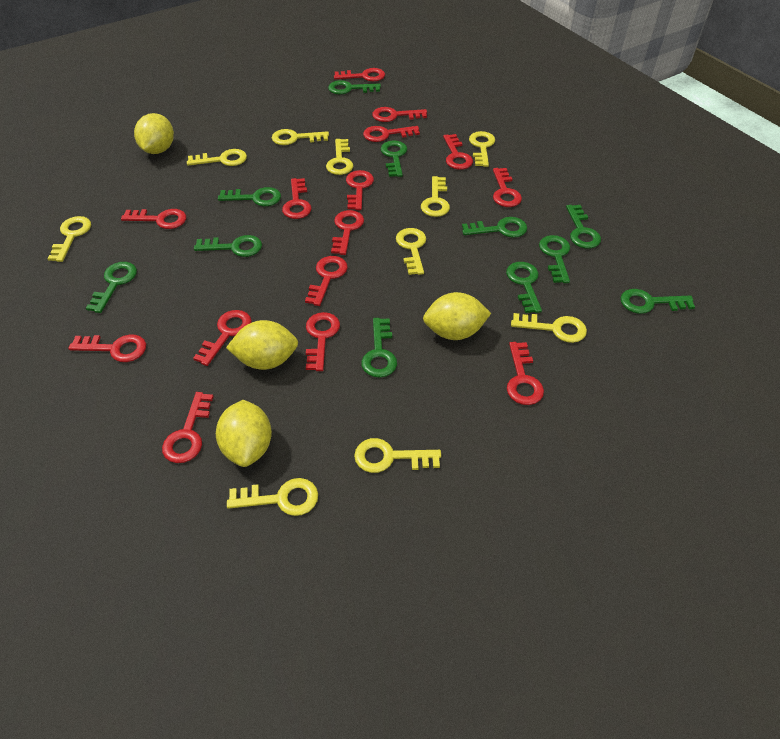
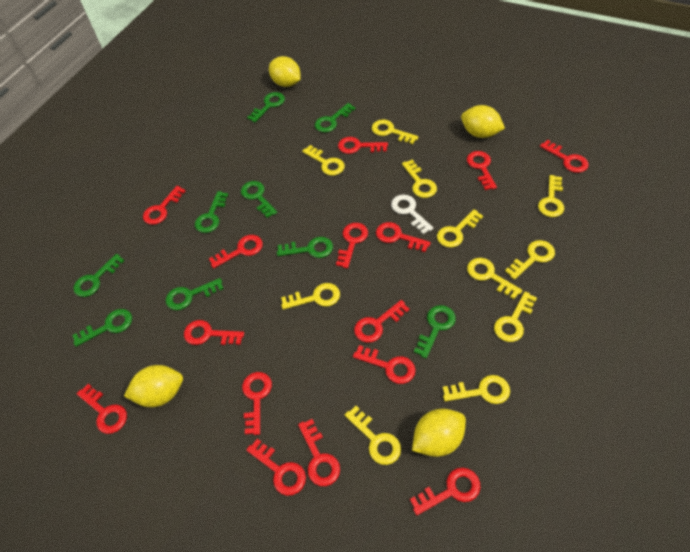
green key: [86,262,137,313] [194,235,262,257] [218,187,281,206] [328,80,381,94] [361,318,397,378] [380,141,407,177] [462,217,527,238] [506,262,542,313] [539,235,570,283] [566,205,601,249] [621,289,695,314] = 11 -> [72,309,132,347] [74,254,124,297] [166,278,223,310] [195,191,228,233] [241,181,277,218] [247,92,285,122] [277,237,333,258] [315,103,355,132] [414,305,456,358] = 9
white key: none = 0 -> [391,195,433,234] = 1
yellow key: [47,216,91,262] [187,149,247,166] [227,478,318,516] [272,129,329,145] [326,139,353,175] [354,438,441,473] [396,228,426,275] [421,176,450,217] [469,131,495,167] [511,313,587,343] = 10 -> [281,283,340,310] [302,145,345,176] [345,406,401,465] [372,120,418,144] [402,160,437,198] [437,209,483,248] [443,375,510,404] [467,258,523,299] [494,291,537,342] [505,240,555,280] [538,175,564,217] = 11

